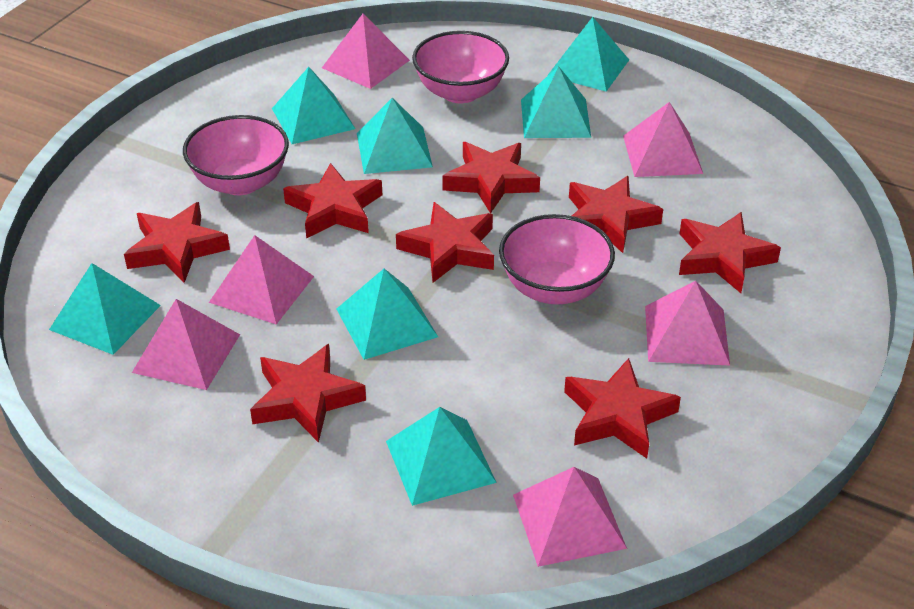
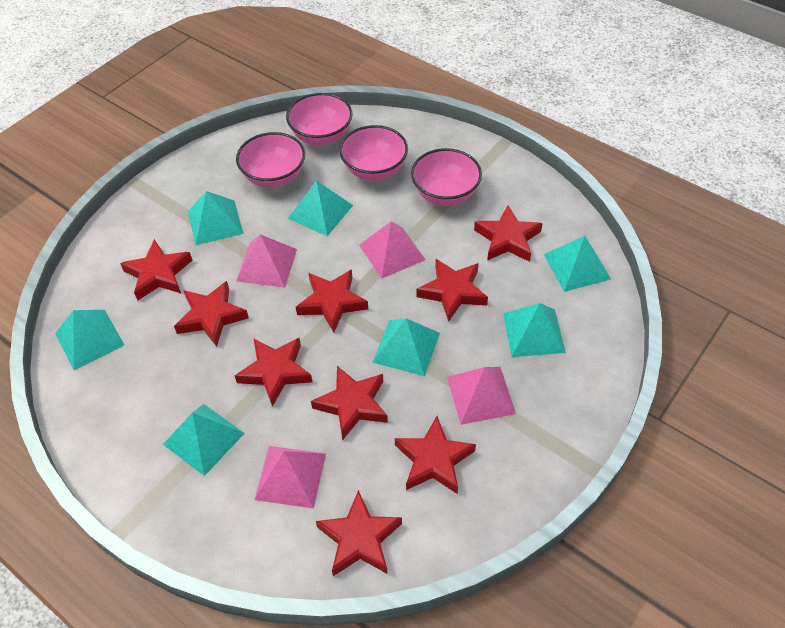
pink bowl: [183,115,289,195] [412,31,509,103] [499,214,615,305] = 3 -> [236,132,305,188] [286,93,353,146] [339,125,408,181] [411,148,482,206] = 4
pink pyramid: [132,299,240,390] [209,235,314,324] [322,14,410,89] [513,467,627,567] [623,102,703,177] [645,281,730,366] = 6 -> [236,234,297,287] [254,446,326,508] [359,221,426,278] [447,367,516,425] = 4
red star: [124,202,230,283] [250,344,366,443] [283,163,382,238] [396,202,494,283] [442,142,540,214] [564,358,681,459] [569,176,663,253] [679,212,781,293] = 8 -> [120,239,192,300] [174,281,249,347] [235,338,312,407] [296,269,368,333] [311,366,388,440] [316,490,402,576] [395,416,476,494] [416,259,488,322] [474,205,543,262] = 9

